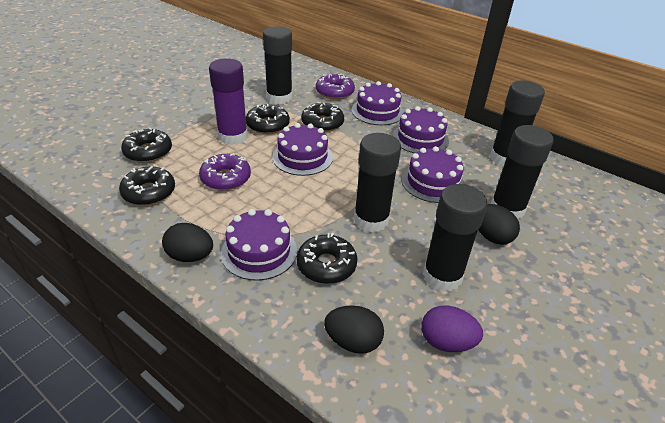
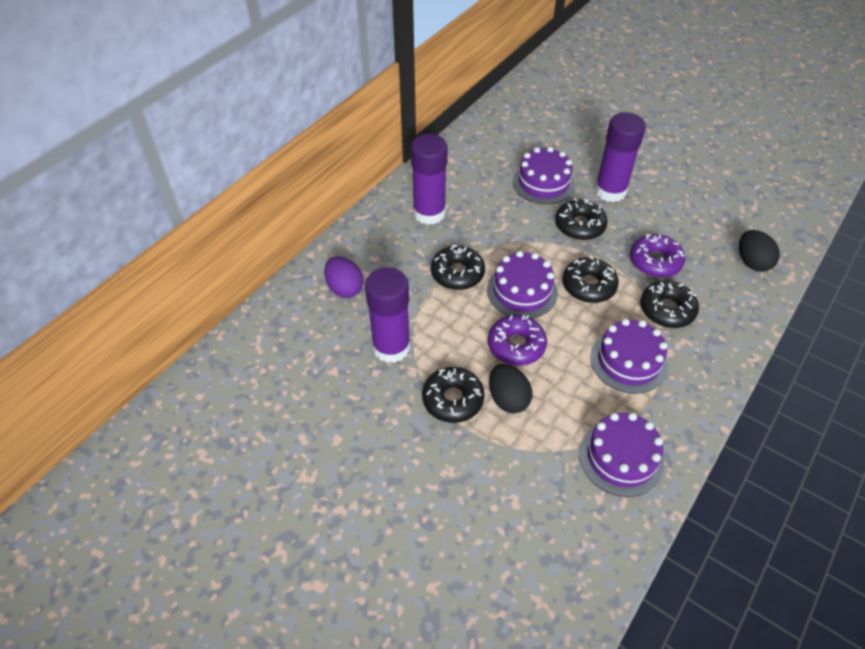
black egg: [162,223,213,262] [324,305,384,354] [478,204,520,245] = 3 -> [489,364,532,413] [739,230,780,272] = 2
black glue stick: [263,26,292,104] [354,133,401,232] [423,184,487,291] [490,81,545,166] [491,125,554,219] = 5 -> none = 0
purple cake: [221,209,297,281] [272,123,333,176] [352,81,404,125] [393,106,449,153] [402,146,465,203] = 5 -> [487,251,558,319] [513,147,575,204] [579,412,664,497] [590,319,668,394] = 4
purple glue stick: [209,59,248,145] = 1 -> [365,267,410,363] [411,134,448,225] [595,112,646,202] = 3

